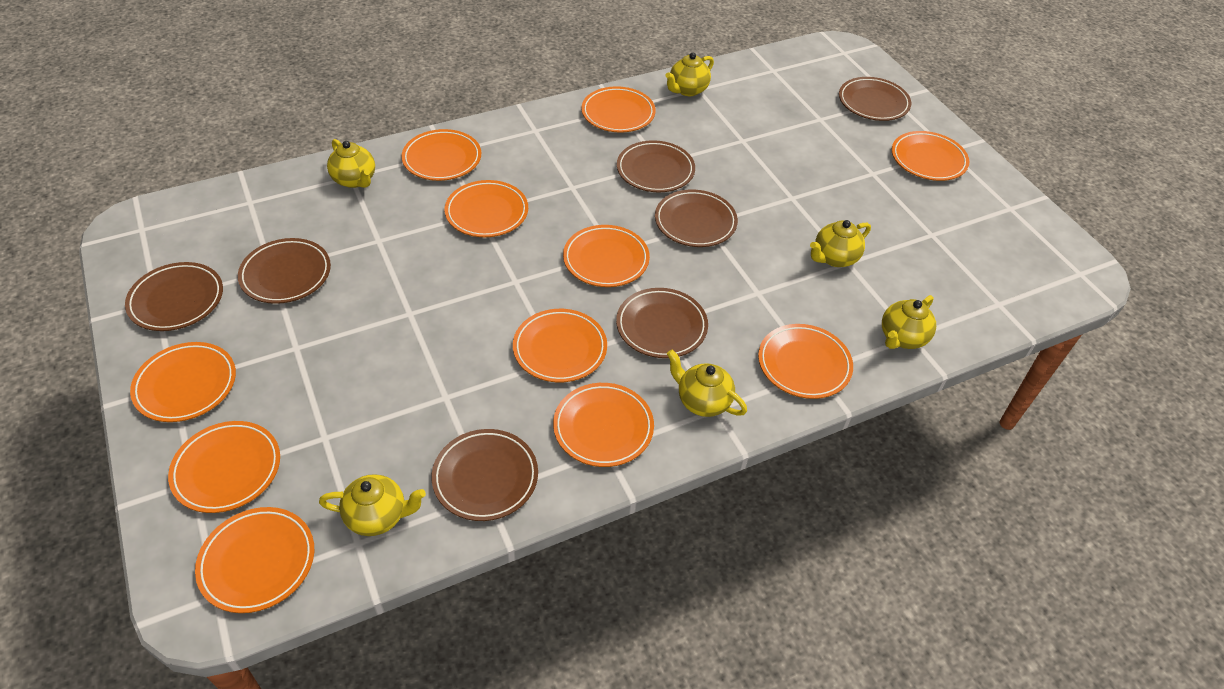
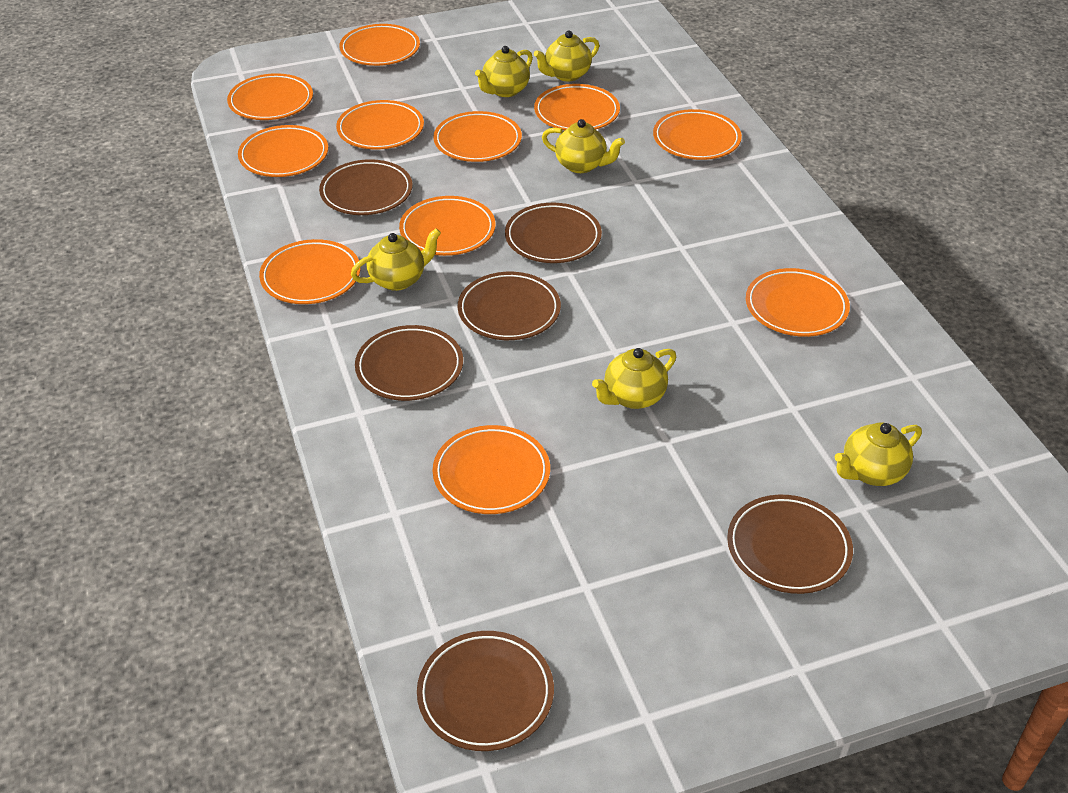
brown plate: [125,262,223,331] [238,238,331,304] [431,429,538,521] [616,288,708,358] [617,140,695,192] [655,190,738,247] [839,77,911,121] = 7 -> [319,159,413,215] [355,325,463,401] [417,631,554,751] [458,272,561,340] [505,203,602,263] [727,495,853,594] = 6

